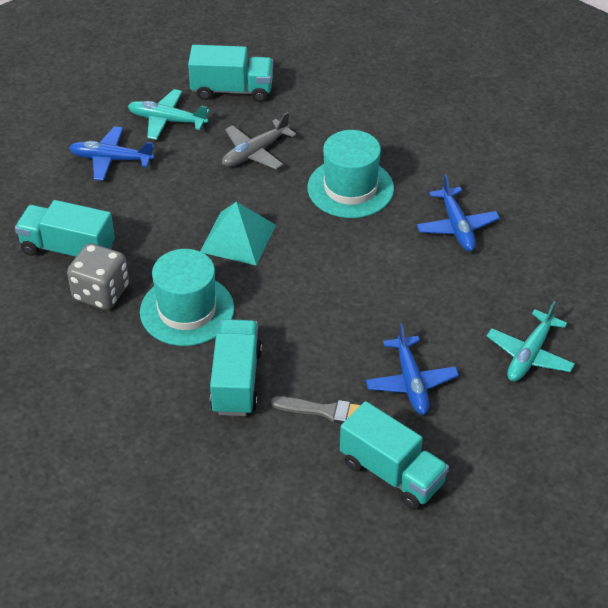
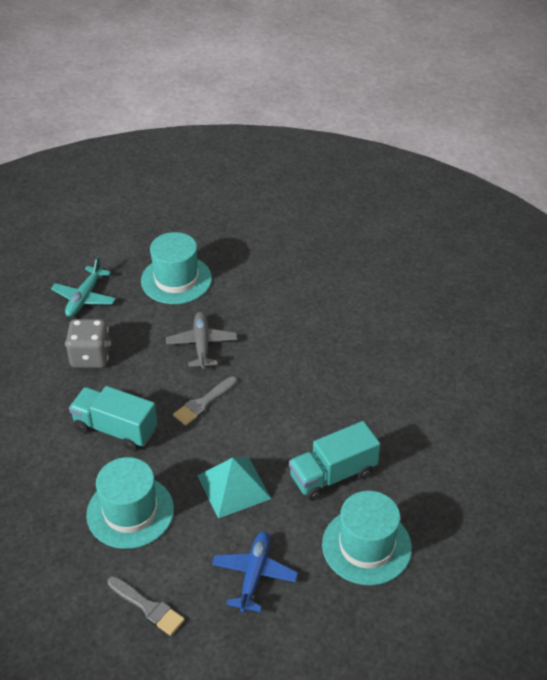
blue plane: [69,126,154,181] [366,323,459,415] [417,175,500,251] = 3 -> [212,531,298,613] = 1
grey brush: [271,396,361,424] = 1 -> [108,576,185,636] [173,377,237,425] = 2
turquoise hat: [140,249,234,346] [307,130,394,218] = 2 -> [86,457,174,549] [141,232,212,304] [322,491,412,585] = 3
turquoise plane: [128,89,210,140] [487,301,575,381] = 2 -> [51,257,116,317] = 1
turquoise truck: [15,200,115,257] [188,45,273,102] [210,319,262,416] [340,401,449,510] = 4 -> [69,386,157,451] [289,421,380,501] = 2

